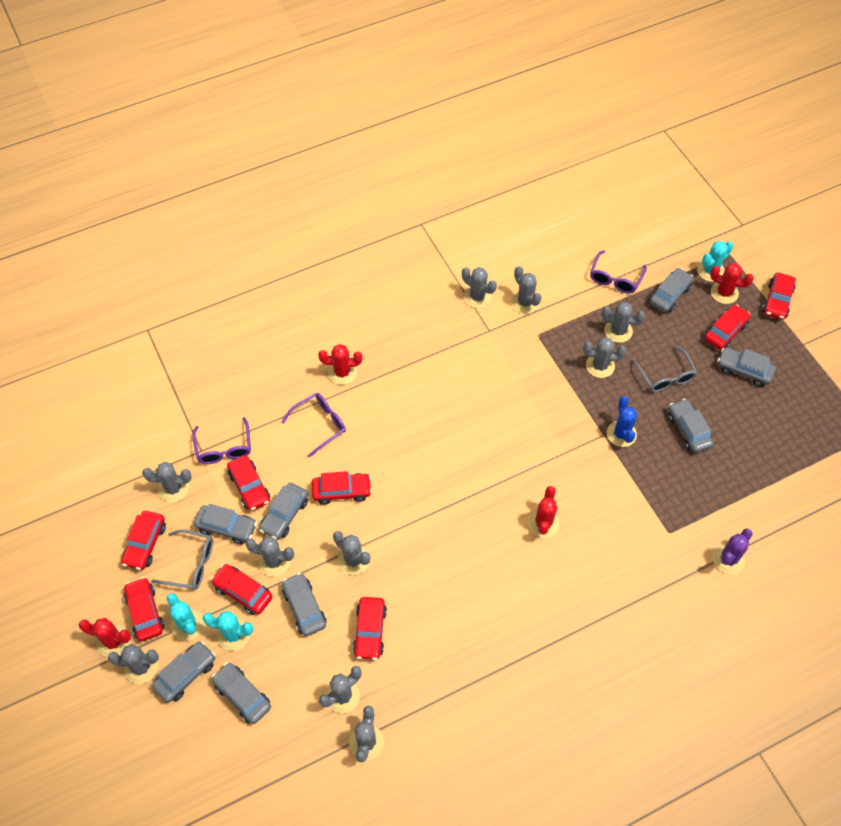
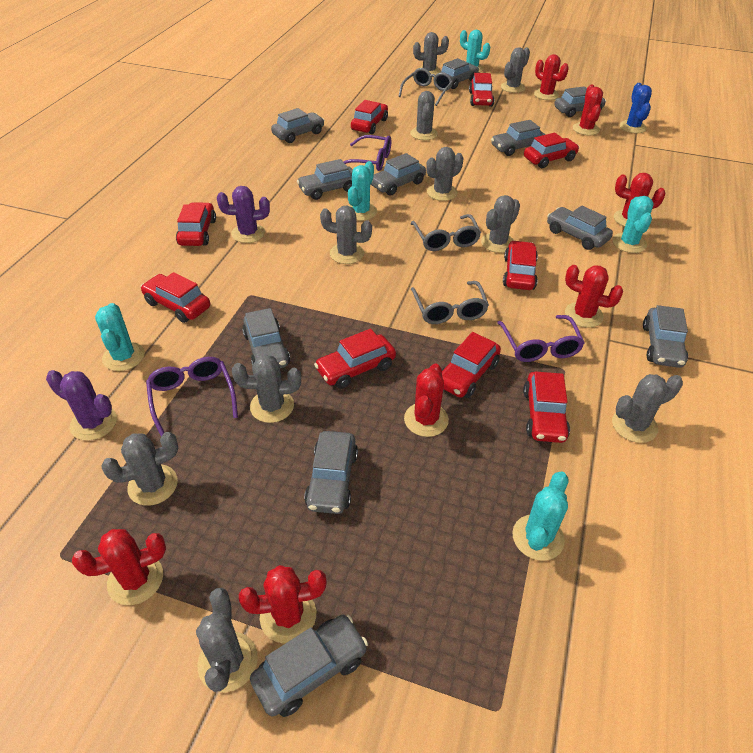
grey car: [152,641,215,703] [194,504,257,544] [212,662,271,724] [259,483,308,540] [282,573,326,636] [650,268,694,313] [668,399,714,453] [717,347,776,387] = 8 -> [242,308,290,368] [250,615,368,717] [271,108,325,143] [297,159,353,200] [304,431,358,514] [371,153,426,196] [441,58,479,89] [491,120,545,156] [547,205,613,250] [554,86,606,117] [643,305,688,368] = 11
grey glasses: [151,530,213,590] [632,346,697,392] = 2 -> [398,68,453,106] [411,214,481,251] [411,281,489,324] = 3
purple cactus: [713,529,753,574] = 1 -> [46,370,117,441] [217,186,270,243] = 2
red cactus: [79,618,131,658] [318,344,362,385] [528,486,560,538] [710,263,754,304] = 4 -> [72,529,166,605] [239,565,327,643] [404,363,449,437] [534,54,569,100] [565,265,623,328] [573,84,603,136] [614,173,665,227] = 7
red car: [121,511,166,570] [124,577,164,641] [211,564,273,615] [227,455,270,511] [311,471,372,505] [353,597,387,660] [704,304,751,350] [762,273,796,320] = 8 -> [140,272,210,323] [176,202,216,246] [314,329,396,389] [351,100,388,134] [442,332,501,398] [469,73,494,107] [503,240,538,290] [523,371,570,443] [524,133,580,168] = 9
turquoise cactus: [167,593,204,641] [203,611,254,651] [697,241,733,282] = 3 -> [95,303,145,371] [348,161,377,221] [460,30,490,73] [512,472,569,561] [612,196,654,253] = 5

